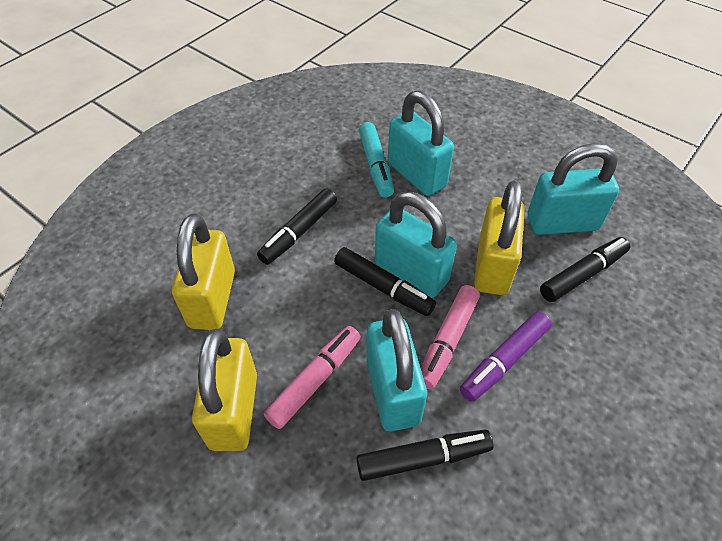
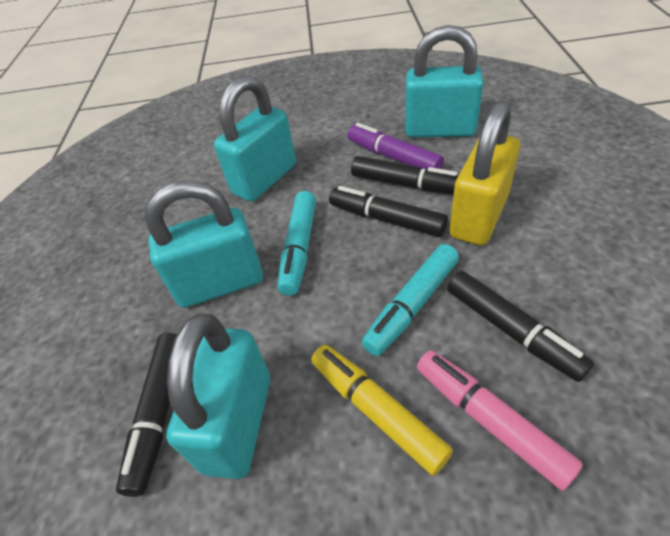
pink marker: [264,326,361,429] [421,285,480,389] = 2 -> [417,350,583,491] = 1
turquoise marker: [359,122,394,197] = 1 -> [278,191,316,296] [361,244,459,356] = 2
yellow marker: none = 0 -> [311,345,453,476] = 1
yellow padlock: [172,214,235,330] [192,329,257,451] [474,181,524,295] = 3 -> [449,101,520,245] = 1

